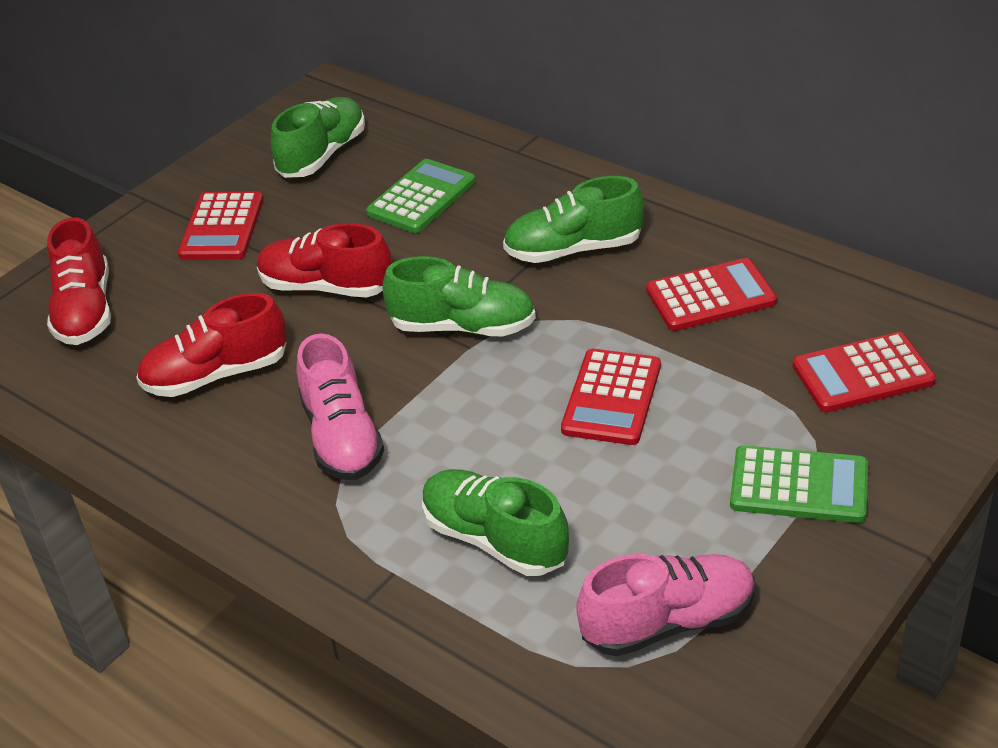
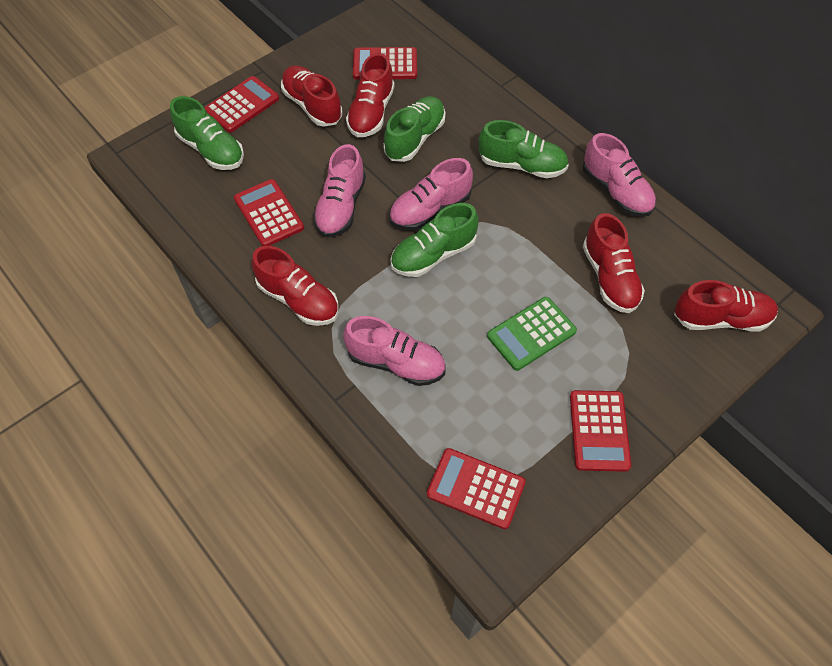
green calculator: [366,159,475,233] [730,445,868,523] = 2 -> [487,297,577,371] = 1
pink shoe: [296,333,384,480] [576,554,755,656] = 2 -> [313,144,366,237] [343,316,445,386] [389,158,473,230] [583,133,656,217] = 4
red calculator: [178,191,263,260] [561,349,661,445] [646,258,777,331] [793,332,936,412] = 4 -> [204,76,279,133] [234,179,304,246] [353,47,417,80] [427,448,526,529] [570,390,631,472] = 5
red shoe: [47,217,111,345] [136,293,287,397] [257,223,392,297] = 3 -> [252,246,339,326] [281,66,342,127] [346,53,395,137] [583,213,645,313] [674,280,778,331] = 5

